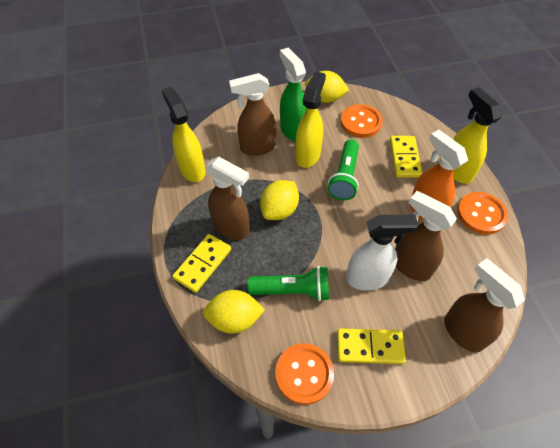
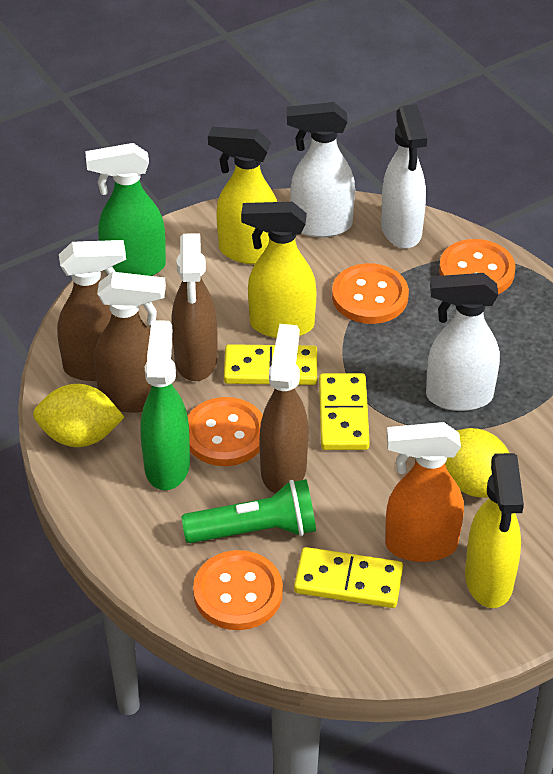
green flashlight: [248,266,329,302] [328,139,359,200] = 2 -> [181,479,316,543] = 1
green spray bottle: [280,48,306,142] = 1 -> [85,143,166,276] [141,320,190,490] = 2
orange button: [275,343,334,405] [340,104,383,138] [457,192,508,235] = 3 -> [188,397,263,466] [193,550,283,630] [332,263,409,324] [439,239,515,294] = 4
white spray bottle: [346,215,418,291] = 1 -> [287,102,355,237] [381,104,427,248] [426,273,500,411] = 3
yellow lemon: [203,290,265,334] [260,180,299,220] [305,71,349,103] = 3 -> [33,384,125,447] [445,428,509,498] = 2

